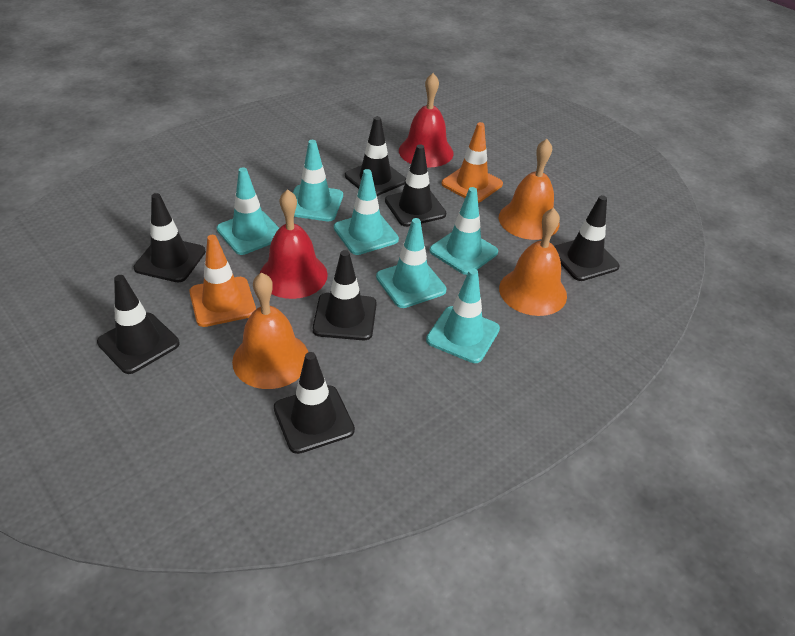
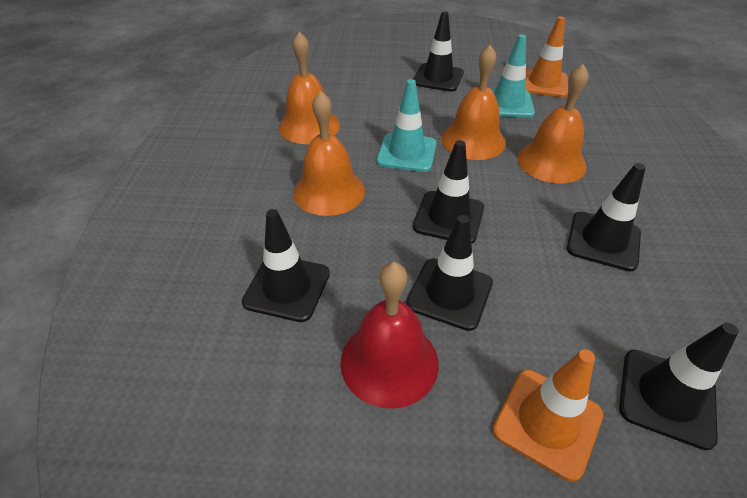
black traffic cone: [97,275,180,374] [134,193,206,282] [274,352,355,454] [313,250,377,340] [345,116,406,196] [385,144,447,227] [554,195,620,281] = 7 -> [242,209,330,322] [406,215,493,331] [413,11,464,92] [413,140,484,244] [567,163,646,271] [619,323,739,450] = 6
orange bell: [232,272,308,389] [499,139,559,240] [499,208,567,316] = 3 -> [279,32,340,144] [293,91,365,216] [441,45,506,160] [517,64,588,184] = 4
red bell: [260,189,328,299] [399,73,454,167] = 2 -> [340,262,439,409] = 1
turquoise traffic cone: [217,167,279,255] [293,140,343,221] [334,169,399,255] [376,218,446,308] [426,269,500,363] [430,187,498,275] = 6 -> [377,79,437,172] [490,34,535,118] = 2

